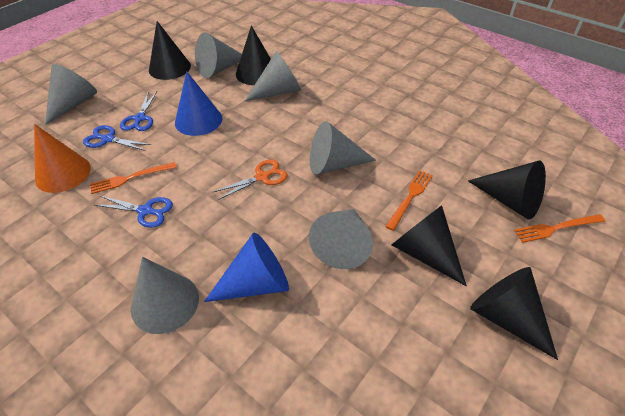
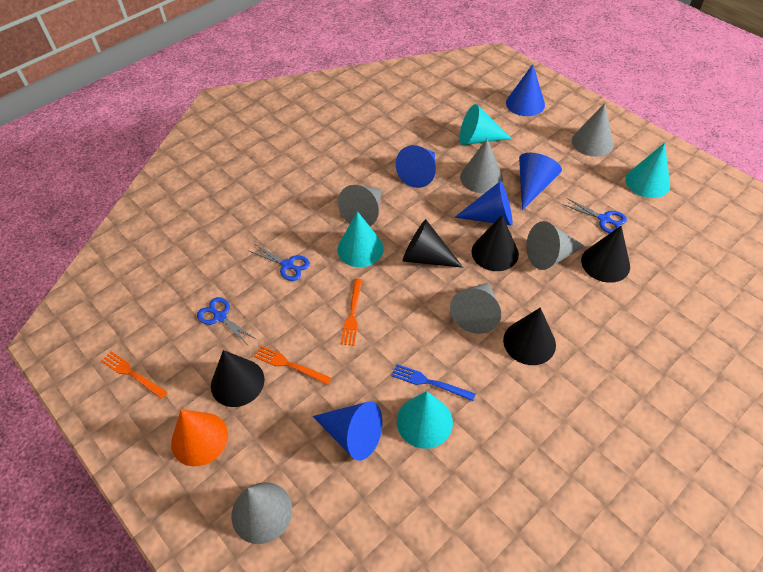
blue cone: [175,71,222,136] [204,233,289,302] = 2 -> [313,401,382,461] [396,145,436,188] [454,181,513,226] [506,64,545,116] [519,153,562,210] = 5
blue fork: none = 0 -> [391,364,476,401] = 1
orange scissors: [213,159,288,200] = 1 -> none = 0
turquoise cone: none = 0 -> [337,211,384,267] [397,391,453,449] [460,104,512,145] [625,143,670,198] = 4

